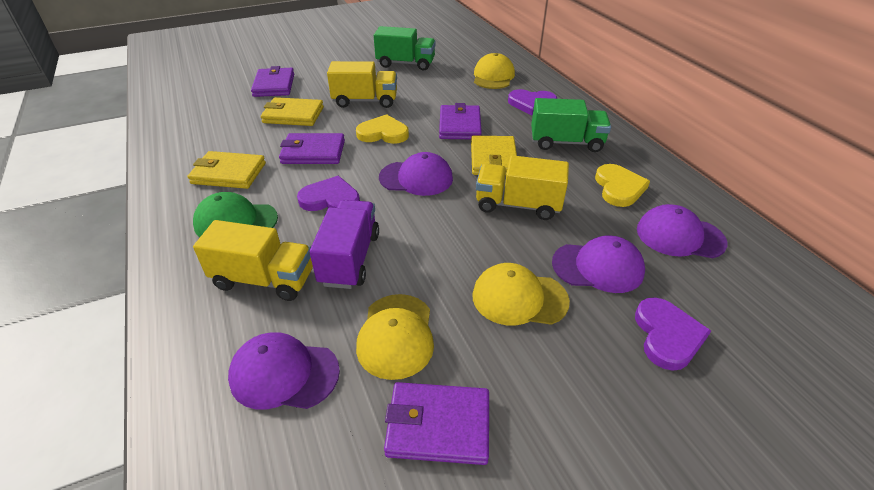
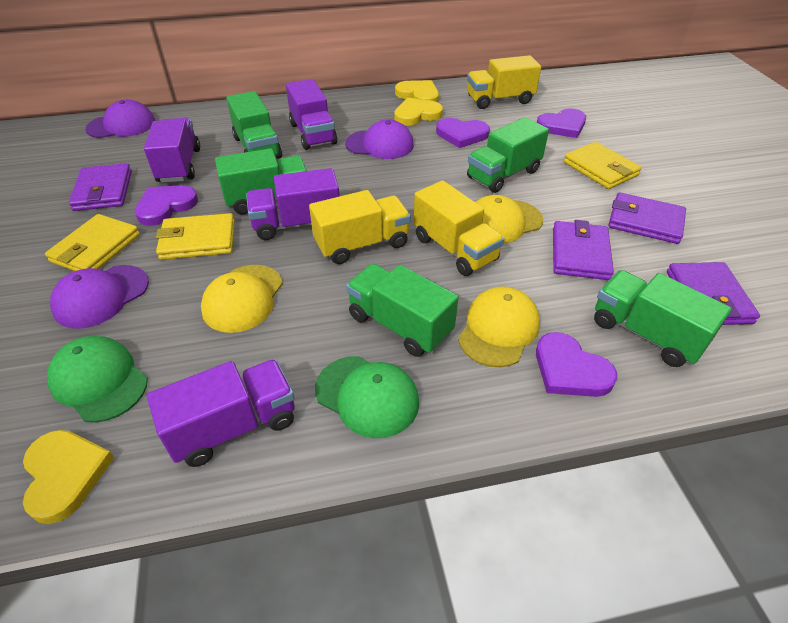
green cap: [193,192,278,237] = 1 -> [47,336,148,423] [315,356,419,438] = 2
green truck: [374,26,436,71] [531,98,611,152] = 2 -> [215,148,307,215] [226,91,282,159] [346,264,458,357] [467,117,549,193] [594,270,732,367] = 5
purple cap: [228,332,340,410] [379,152,453,196] [552,235,645,293] [637,204,727,258] = 4 -> [50,265,149,329] [85,100,155,138] [345,119,414,159] = 3
purple heart: [297,176,360,211] [508,89,557,116] [635,297,711,371] = 3 -> [135,185,198,226] [436,118,490,148] [536,332,617,397] [537,108,586,138] = 4
purple truck: [310,200,379,289] = 1 -> [144,118,200,183] [147,359,295,467] [246,168,340,240] [286,79,337,150] = 4
yellow heart: [356,114,409,144] [595,164,650,207] = 2 -> [23,430,114,524] [394,98,443,126] [395,80,439,102] = 3

